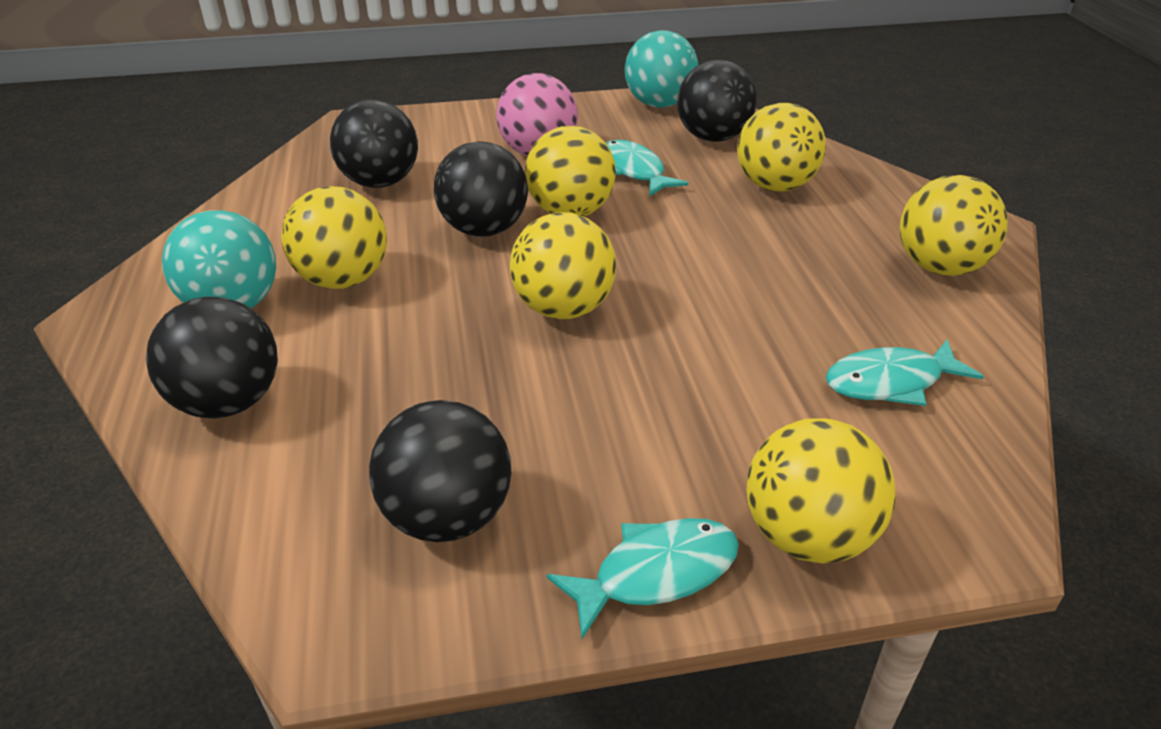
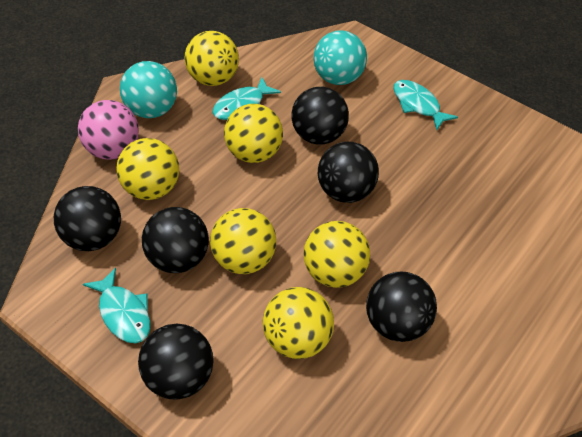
black ball: [146,297,278,418] [330,99,418,188] [369,400,512,542] [434,141,528,237] [677,60,757,142] = 5 -> [54,186,121,251] [138,324,214,400] [142,207,209,273] [291,87,349,145] [318,142,379,203] [366,272,437,342] = 6

